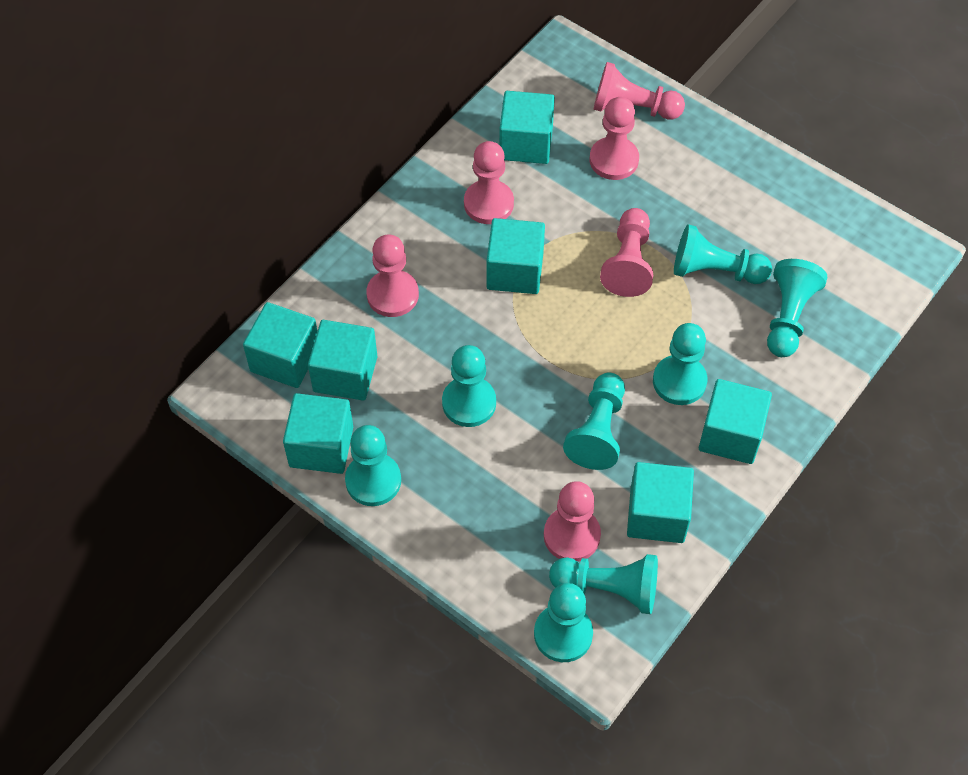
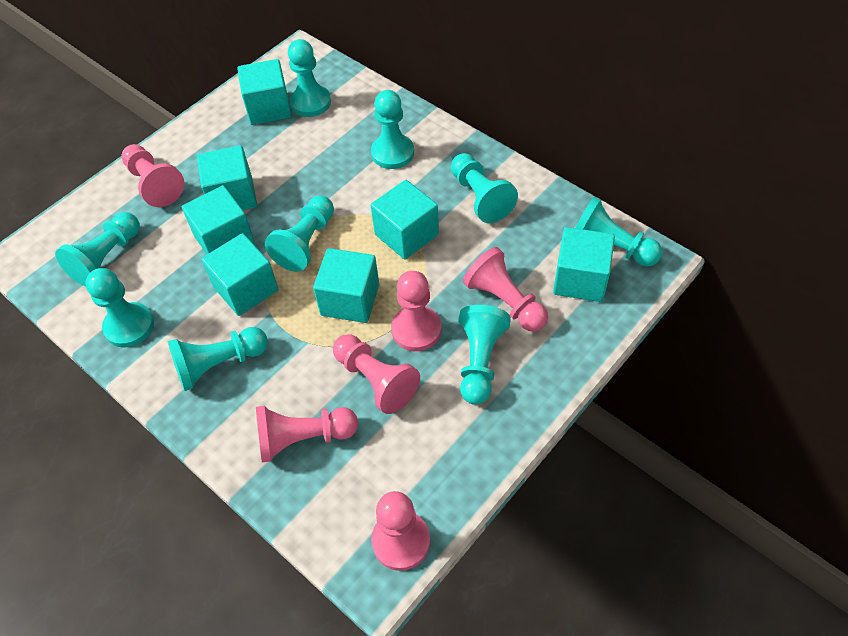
turquoise pawn: [345,425,401,506] [442,345,496,427] [534,583,593,662] [549,554,658,614] [563,373,625,470] [653,323,707,405] [674,224,772,284] [767,259,827,357] = 8 -> [55,212,140,286] [85,268,154,348] [168,327,268,391] [265,196,334,272] [288,39,331,117] [371,90,414,169] [451,153,518,223] [458,305,511,405] [575,197,662,267] = 9

